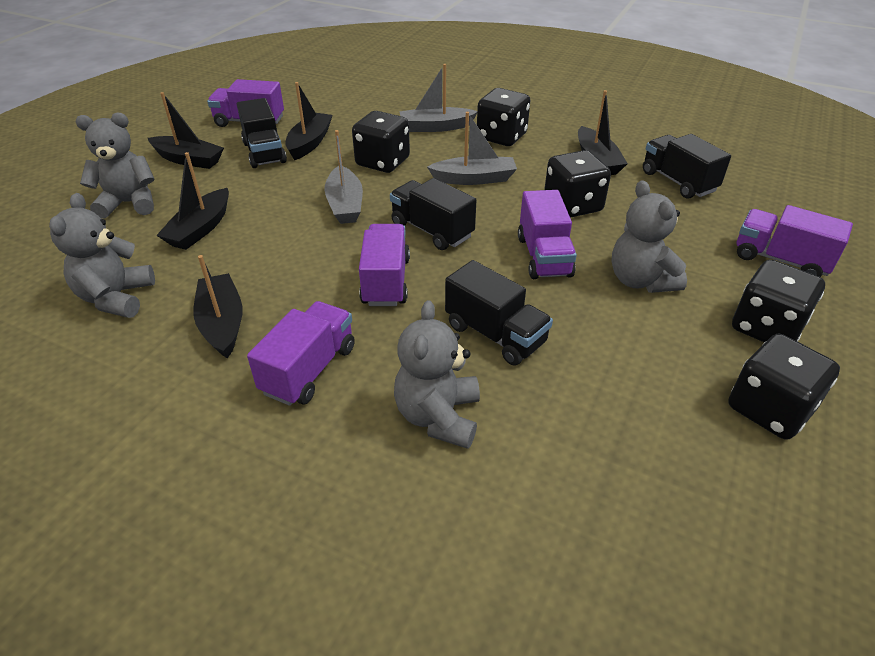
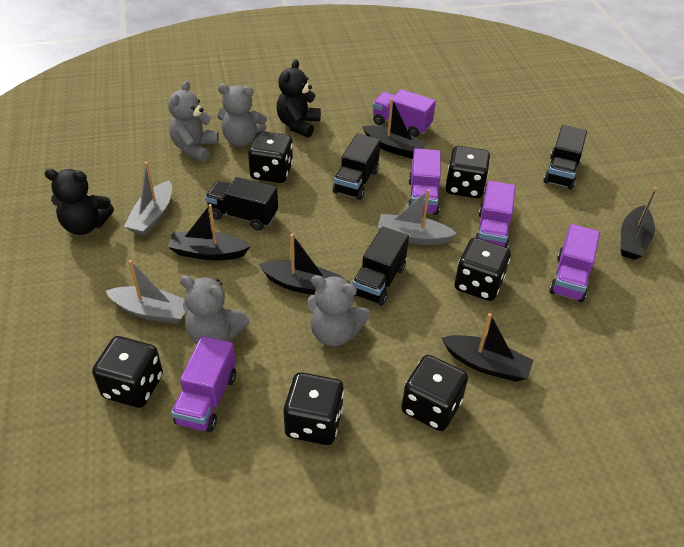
black dice: [352,111,410,173] [477,88,530,146] [544,150,611,218] [728,334,840,440] [732,260,825,342] = 5 -> [92,336,163,408] [248,131,293,183] [283,372,344,445] [401,355,468,431] [445,146,490,198] [454,238,511,301] = 6
black teddy bear: none = 0 -> [44,169,114,235] [276,59,321,138] = 2

